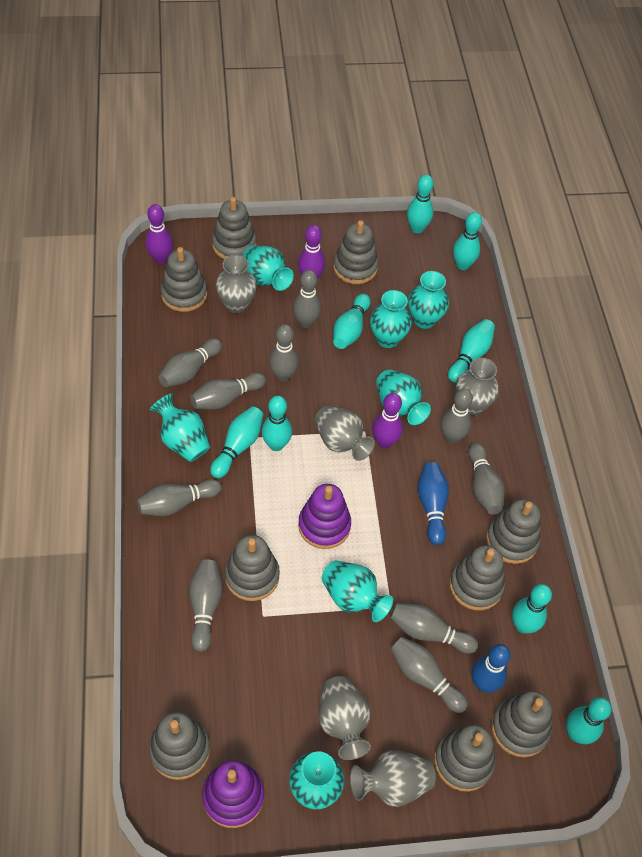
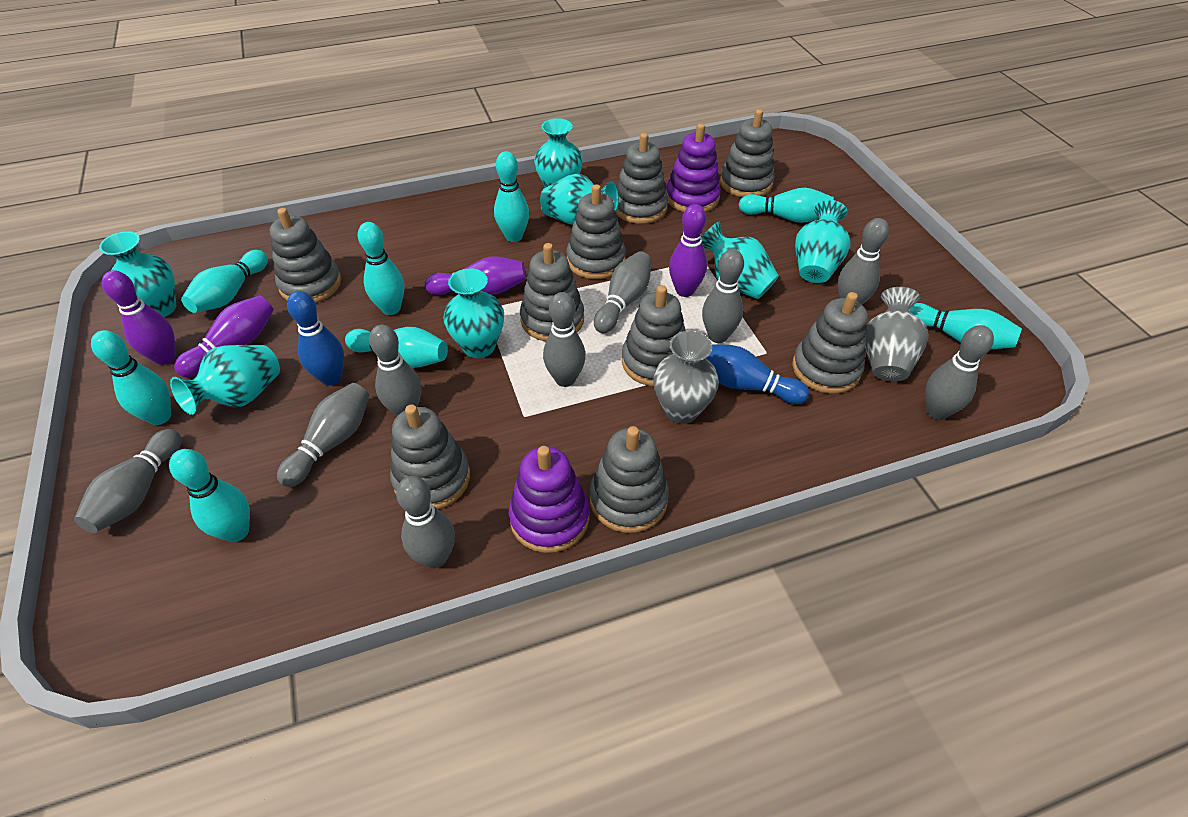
grey bowling pin: [137,479,222,516] [158,338,222,387] [189,560,223,652] [190,373,266,410] [269,324,298,382] [293,270,321,328] [390,603,478,654] [391,637,468,713] [441,388,473,444] [468,443,505,514] = 10 -> [74,429,182,533] [277,383,369,487] [369,325,421,416] [396,476,455,568] [543,292,586,387] [594,251,652,333] [702,249,744,343] [838,218,889,305] [925,325,994,420] = 9
grey vase: [215,255,257,313] [315,406,375,461] [319,676,371,760] [350,750,436,807] [455,358,499,415] = 5 -> [653,331,719,424] [865,287,929,382] = 2
purple bowling pin: [145,204,173,264] [298,225,325,279] [372,393,403,448] = 3 -> [102,270,176,365] [174,295,274,377] [425,257,526,295] [669,204,707,297] = 4

